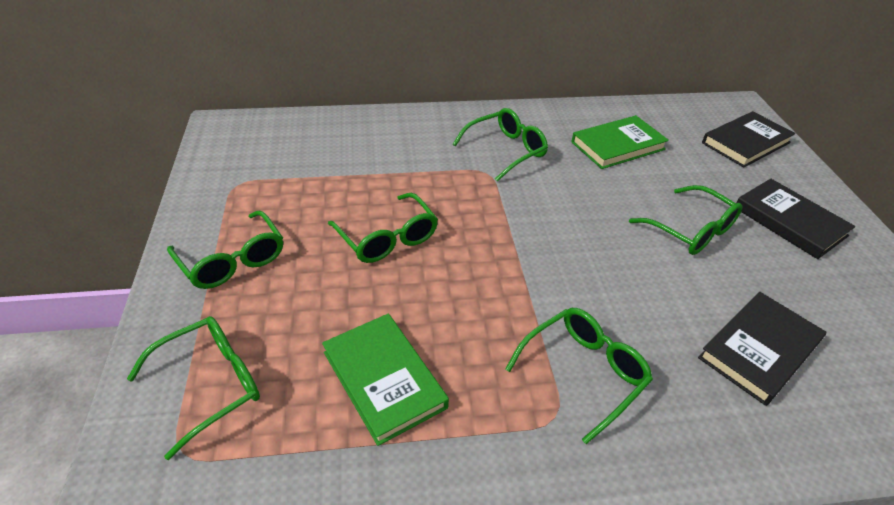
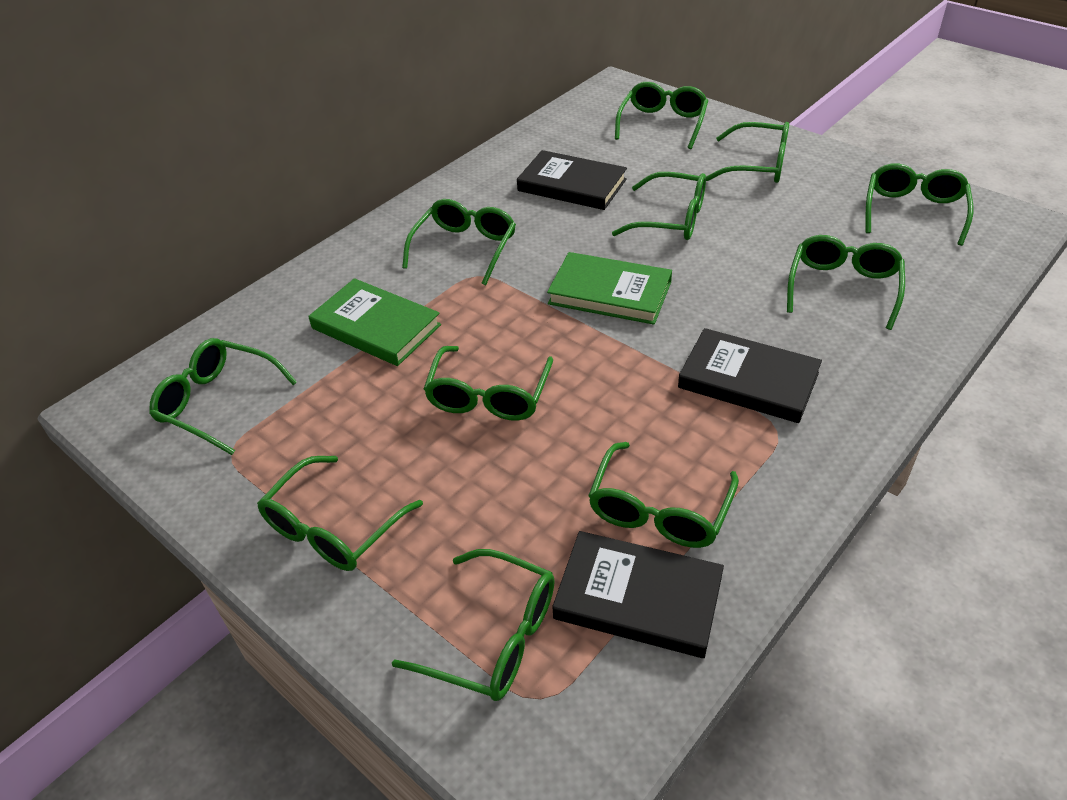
green glasses: [127,316,260,460] [167,210,283,289] [328,193,438,263] [453,108,548,182] [505,308,653,444] [629,185,742,255] = 6 -> [149,338,297,455] [257,456,423,571] [392,549,555,701] [402,199,516,285] [424,346,553,421] [588,442,739,548] [612,172,706,240] [615,82,708,149] [706,122,789,183] [787,235,905,330] [866,163,974,246] = 11

